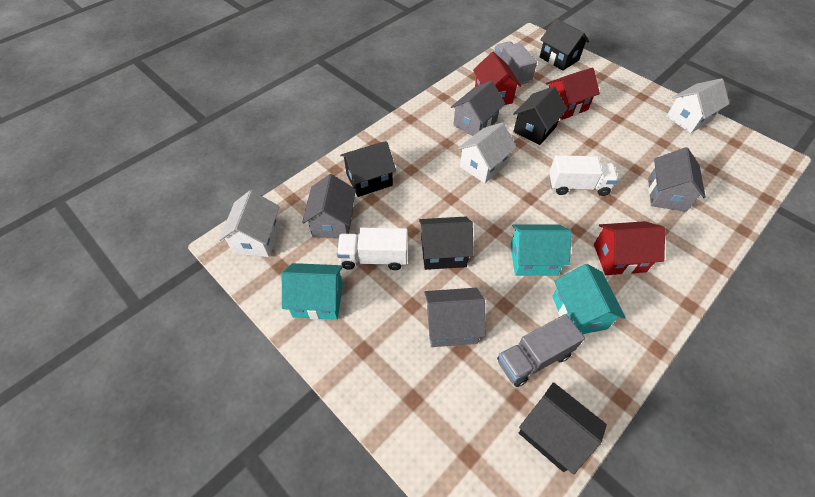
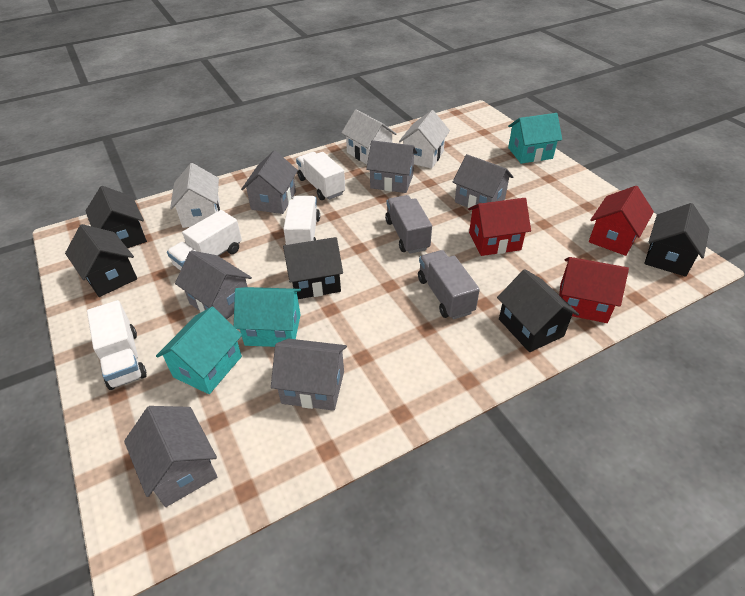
grey house: [302,174,356,239] [424,288,486,347] [451,81,505,136] [648,147,706,212] = 4 -> [124,406,217,507] [175,250,252,319] [241,150,298,214] [271,339,347,411] [366,140,417,193] [453,154,513,208] = 6
white truck: [337,228,408,270] [549,155,618,196] = 2 -> [87,300,147,390] [167,210,242,271] [283,196,320,245] [296,152,345,200] = 4

